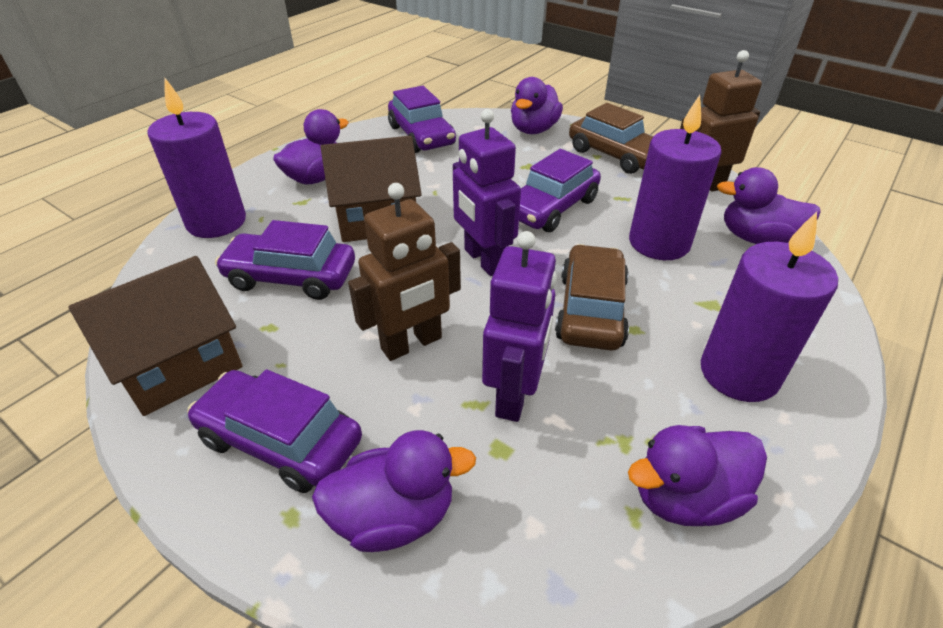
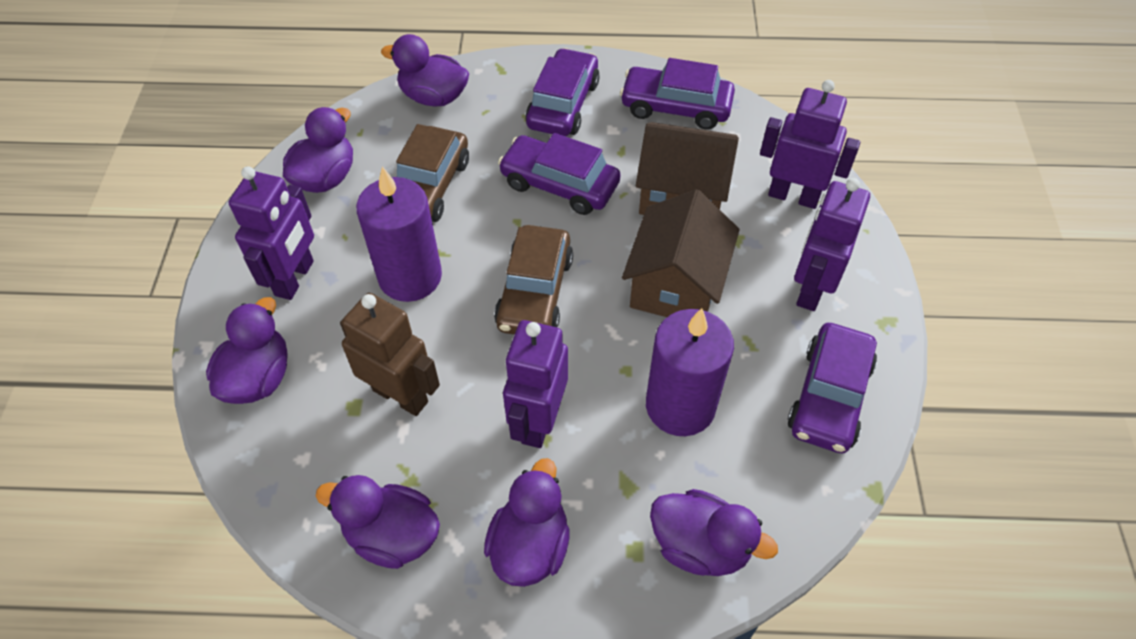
brown robot: [348,183,461,361] [680,50,762,192] = 2 -> [340,293,440,416] = 1
purple candle: [147,77,246,238] [629,95,722,260] [701,212,838,402] = 3 -> [356,167,442,302] [646,308,734,436] = 2
purple duck: [273,109,349,184] [312,430,476,552] [511,77,563,134] [628,425,767,526] [717,167,821,244] = 5 -> [206,297,288,404] [283,107,353,193] [316,475,440,569] [381,34,469,107] [484,458,570,587] [650,489,778,576] = 6
purple robot: [453,109,521,276] [482,231,557,422] = 2 -> [229,166,314,300] [503,320,568,448] [760,80,860,209] [794,178,870,311] = 4

